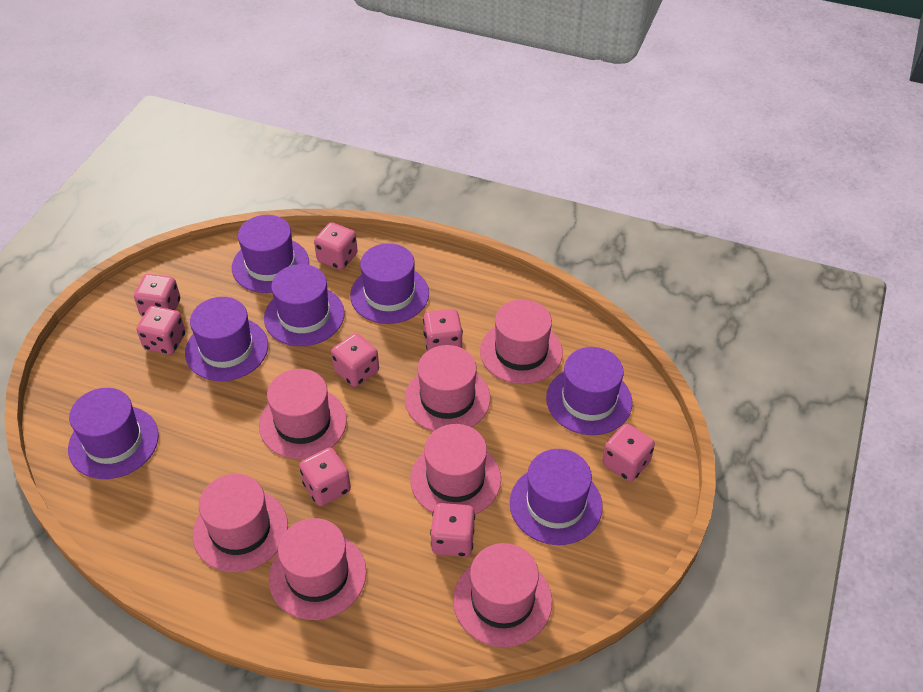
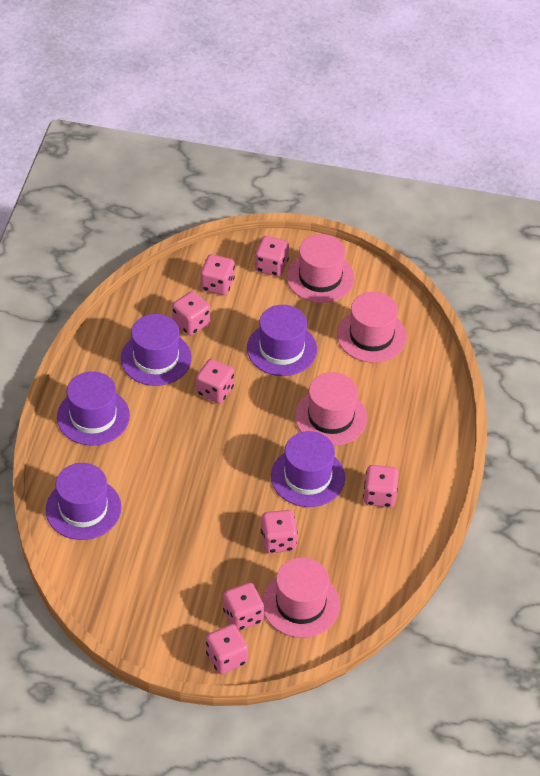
pink hat: [193,474,288,572] [259,369,347,459] [269,518,367,620] [405,345,490,432] [410,424,501,514] [453,543,552,647] [480,299,563,384] = 7 -> [262,557,340,638] [286,234,355,303] [295,372,367,446] [337,292,407,363] = 4
purple hat: [68,388,159,479] [185,297,268,381] [232,215,309,293] [264,264,345,346] [350,243,429,324] [510,449,603,545] [546,347,632,435] = 7 -> [45,463,122,540] [57,371,130,446] [121,314,192,386] [247,305,317,376] [271,431,345,507] = 5

